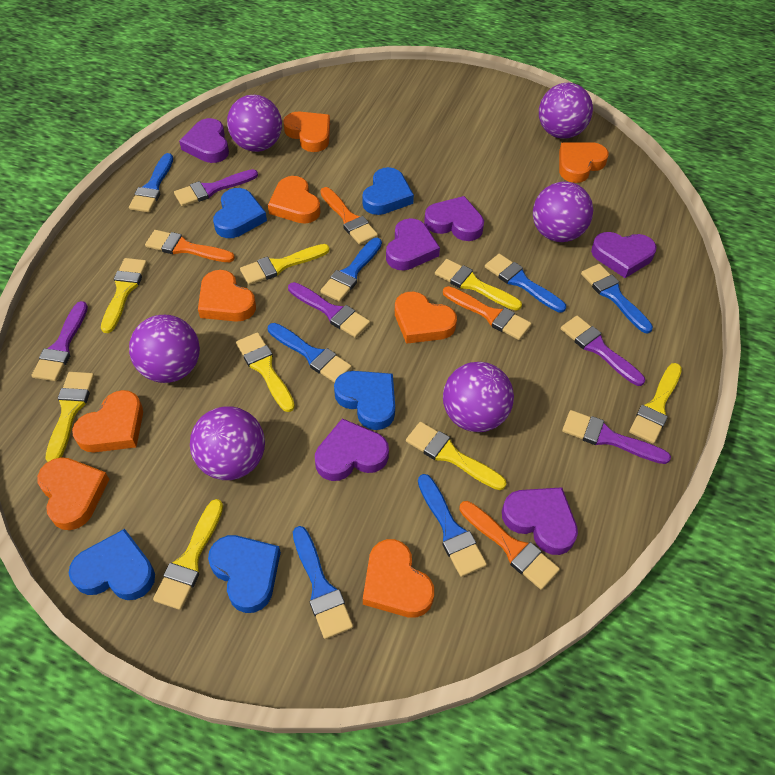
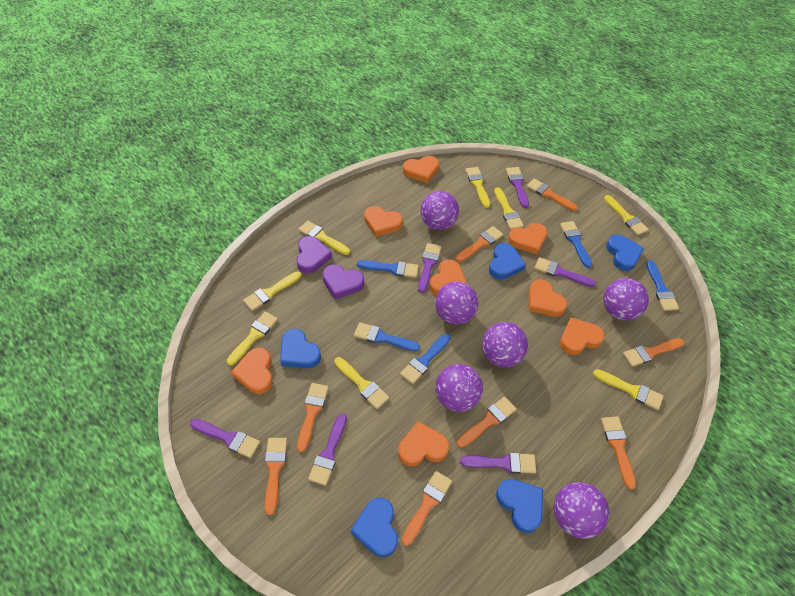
blue brush: [129,153,173,213] [268,323,352,383] [293,526,353,639] [320,238,382,302] [418,474,487,577] [485,254,566,313] [581,264,653,333] = 7 -> [354,322,420,351] [357,260,418,278] [400,334,451,384] [560,221,592,268] [646,260,679,311] = 5
orange brush: [145,230,235,262] [320,187,378,245] [443,286,531,340] [459,501,560,590] = 4 -> [265,438,287,515] [297,383,329,452] [402,471,452,546] [456,226,503,262] [457,396,517,448] [526,179,578,211] [601,416,636,490] [623,338,684,367] = 8
purple brush: [32,301,88,381] [174,169,258,206] [288,282,370,338] [561,316,645,386] [562,410,671,464] = 5 -> [190,419,260,458] [308,414,347,486] [418,243,441,293] [460,452,536,474] [506,167,529,208] [534,257,596,287] = 6
purple heart: [179,118,229,163] [315,418,389,481] [386,218,440,270] [424,196,484,241] [502,487,578,555] [591,232,657,278] = 6 -> [296,236,332,274] [322,264,364,299] = 2

